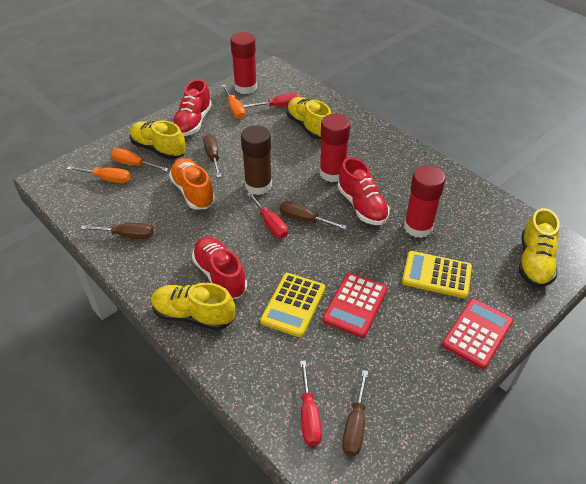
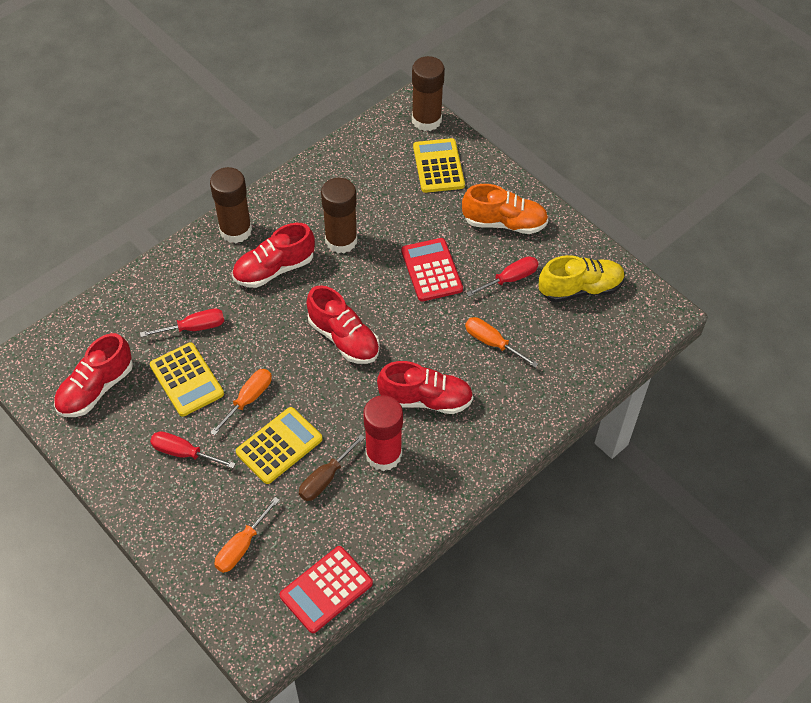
brown glue stick: [241,125,272,195] = 1 -> [210,167,252,243] [321,178,357,253] [412,56,445,131] = 3
brown screwdriver: [80,223,153,239] [203,134,222,178] [279,201,347,229] [342,370,368,456] = 4 -> [299,434,365,501] = 1
red glue stick: [230,32,257,94] [320,113,351,182] [404,165,446,238] = 3 -> [363,395,403,471] = 1
red shoe: [172,79,212,136] [192,237,247,299] [338,157,390,225] = 3 -> [54,333,133,417] [232,223,315,288] [306,285,380,364] [377,361,473,414] = 4
yellow calculator: [260,273,325,337] [402,251,472,298] = 2 -> [150,342,224,417] [236,407,323,484] [413,138,465,193] = 3
yellow shoe: [130,121,186,159] [151,283,235,330] [286,97,332,139] [519,208,560,287] = 4 -> [539,255,625,302] = 1

